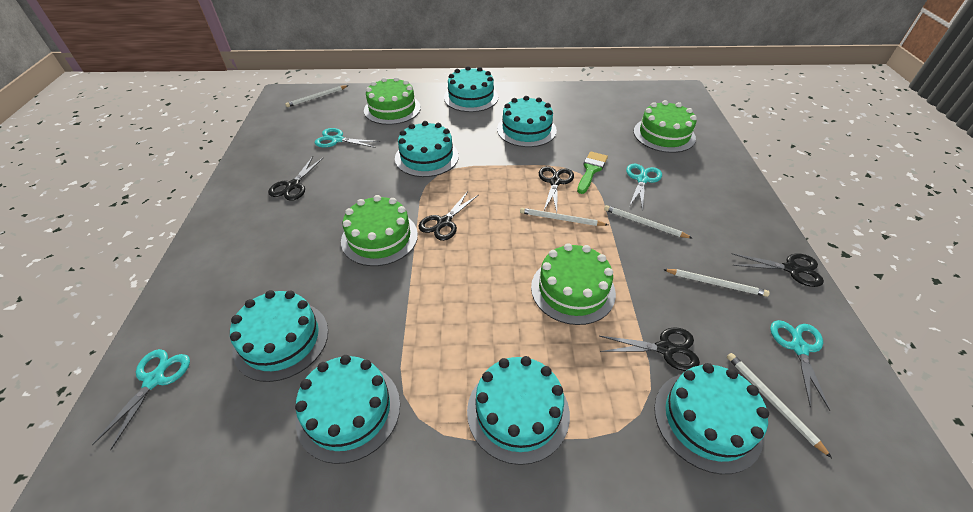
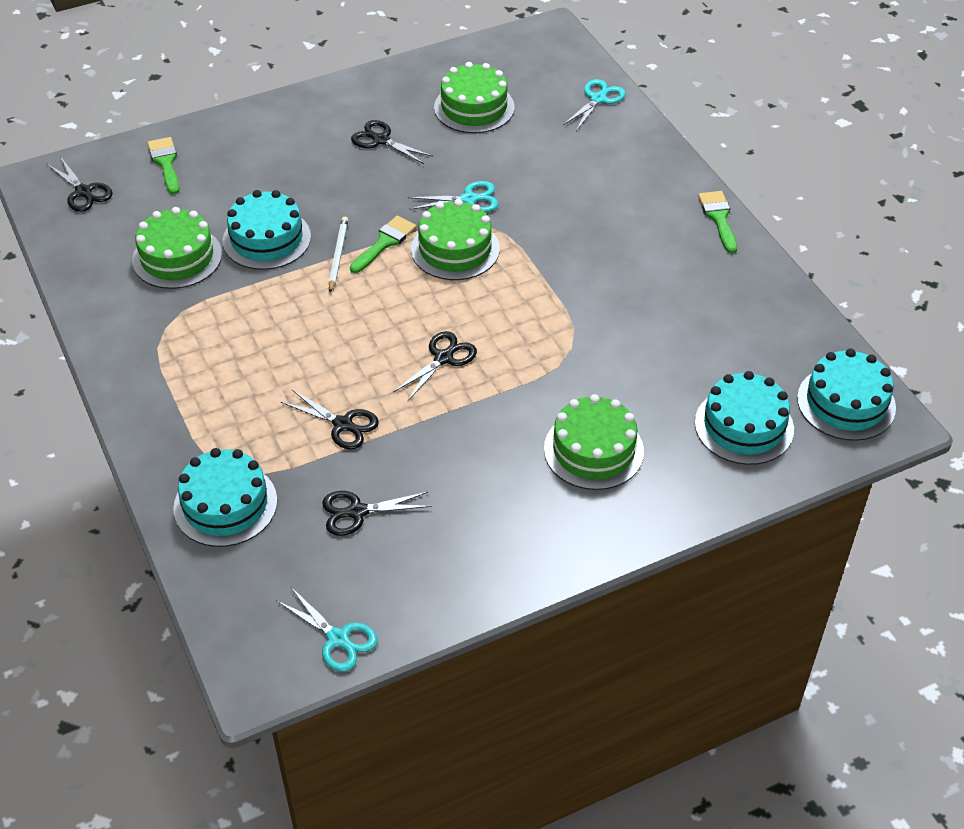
green brush: [577,151,608,194] = 1 -> [148,137,180,195] [350,216,416,273] [698,191,737,253] = 3
turquoise cake: [230,290,328,382] [295,355,400,464] [395,121,459,177] [444,66,498,112] [467,356,570,465] [497,96,557,147] [654,363,769,474] = 7 -> [173,448,277,547] [223,190,311,270] [695,371,794,465] [797,349,896,441] = 4
turquoise scissors: [92,349,190,450] [315,128,380,148] [626,164,662,211] [770,320,830,411] = 4 -> [276,587,378,672] [408,181,498,212] [563,79,626,131] = 3
white pencil: [285,85,349,107] [520,208,608,226] [604,205,692,238] [663,269,770,297] [727,353,832,458] = 5 -> [329,217,348,293] = 1

